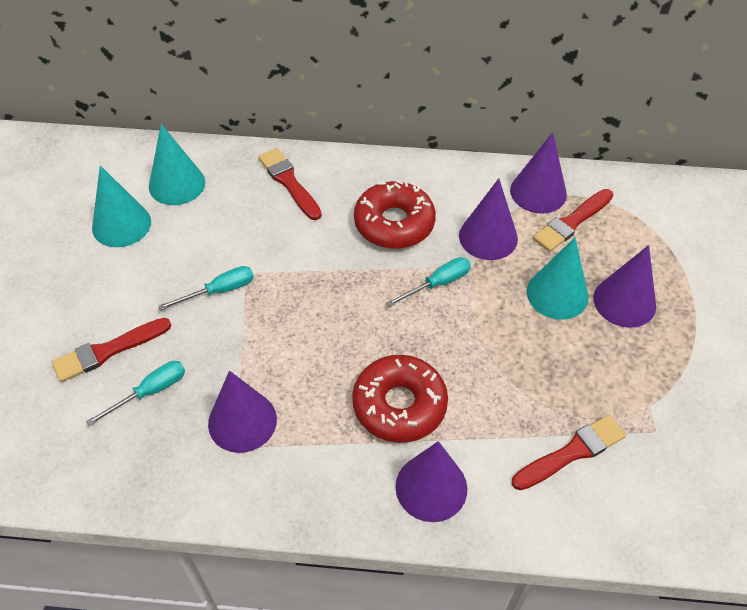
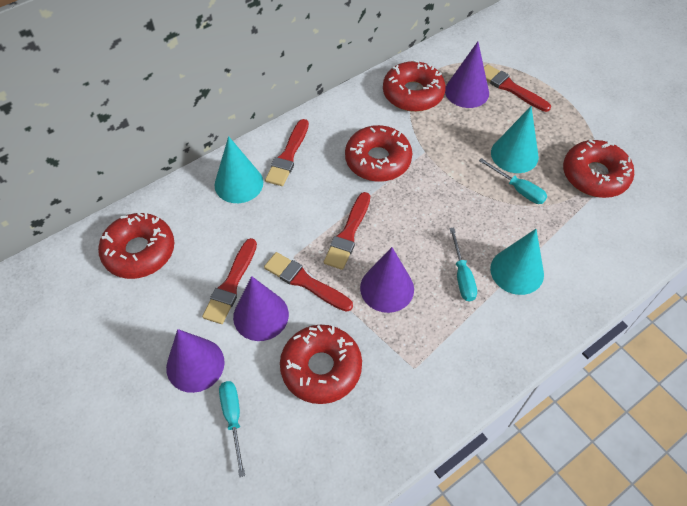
purple cone: [208,371,277,453] [395,441,467,522] [459,178,518,260] [510,132,567,214] [594,245,656,328] = 5 -> [166,329,225,393] [233,276,289,341] [360,247,414,313] [445,42,489,108] = 4
red brush: [52,318,171,382] [258,148,322,220] [512,415,626,490] [533,189,613,252] = 4 -> [202,238,257,324] [264,252,353,312] [265,119,309,186] [324,192,370,270] [484,64,551,112] = 5
red donut: [352,355,448,443] [354,180,436,249] = 2 -> [98,212,174,279] [280,325,362,404] [345,125,412,182] [383,60,446,112] [563,139,634,198] = 5

